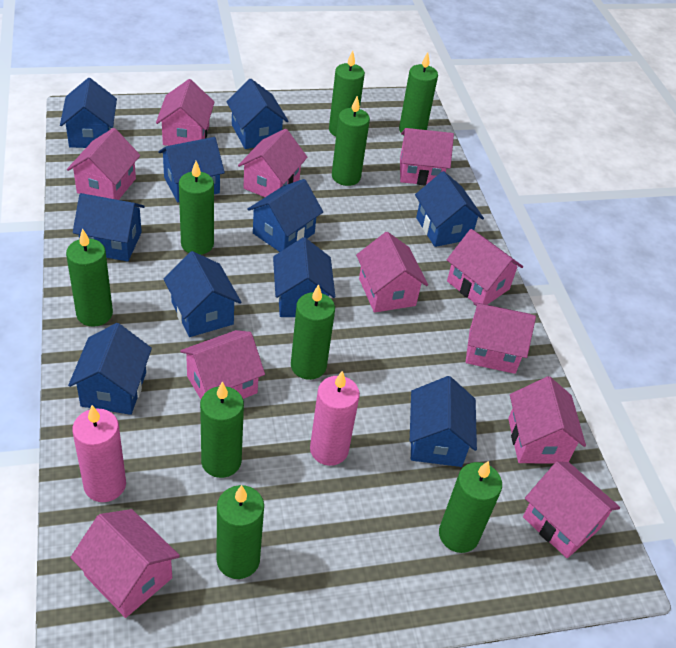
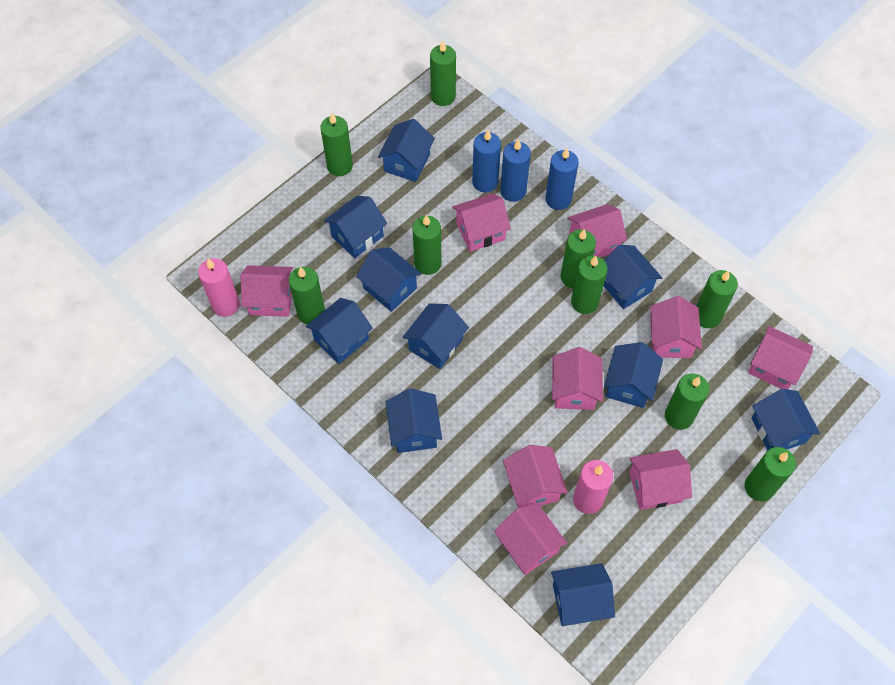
blue candle: none = 0 -> [472,129,501,192] [500,139,531,202] [545,148,579,210] = 3
pink house: [67,128,140,200] [70,509,180,618] [156,79,215,146] [180,330,265,399] [238,129,308,197] [356,232,428,313] [400,128,454,185] [447,229,523,305] [466,302,536,374] [508,376,586,463] [523,462,620,558] = 11 -> [241,265,293,317] [453,193,511,252] [494,502,567,575] [503,445,568,508] [552,347,603,410] [567,204,627,257] [629,449,692,510] [650,296,702,358] [748,326,813,389] = 9

